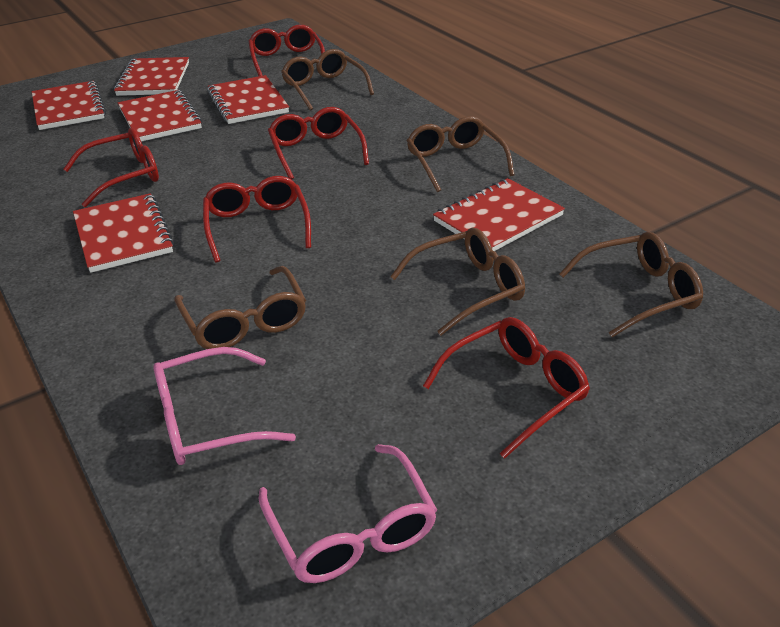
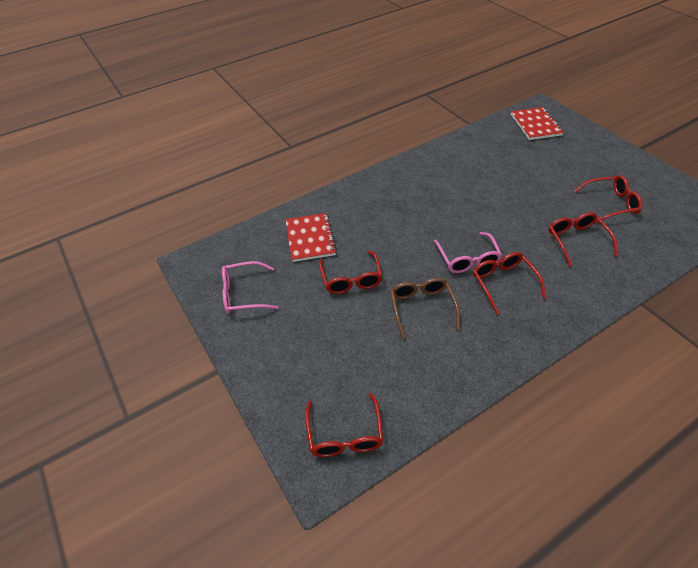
brown glasses: [174,266,306,349] [281,49,374,111] [390,228,525,336] [407,116,514,192] [559,232,703,337] = 5 -> [390,278,460,339] = 1
red notebook: [32,81,106,130] [73,193,174,273] [114,57,189,96] [118,90,202,142] [207,75,289,124] [433,178,565,251] = 6 -> [285,213,337,262] [511,107,564,140] = 2

